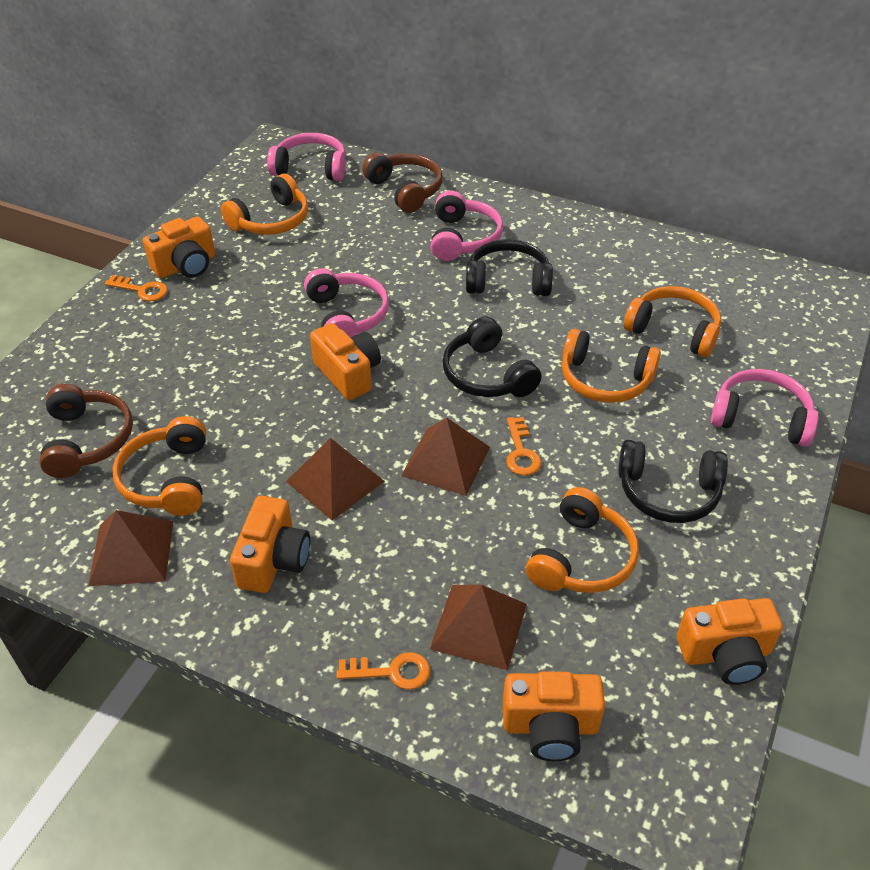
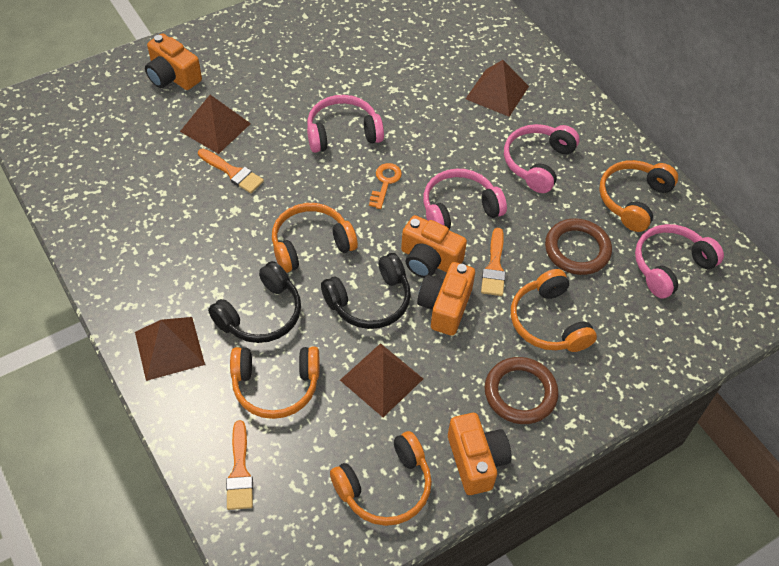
black headphones: [442,317,542,397] [466,239,553,296] [618,440,728,523] = 3 -> [208,261,301,343] [321,253,411,329] = 2
brown headphones: [40,384,133,478] [362,152,443,213] = 2 -> none = 0
brown ring: none = 0 -> [485,357,559,424] [545,218,612,275] = 2
orange brush: none = 0 -> [198,149,264,193] [226,420,253,510] [481,228,506,296] = 3
orange camera: [143,216,215,278] [230,496,310,593] [310,323,381,400] [503,671,605,761] [677,598,783,685] = 5 -> [145,34,202,90] [401,215,467,278] [417,262,475,336] [448,413,512,495] = 4
orange key: [105,275,168,301] [336,652,430,690] [506,417,541,476] = 3 -> [369,163,402,209] = 1

